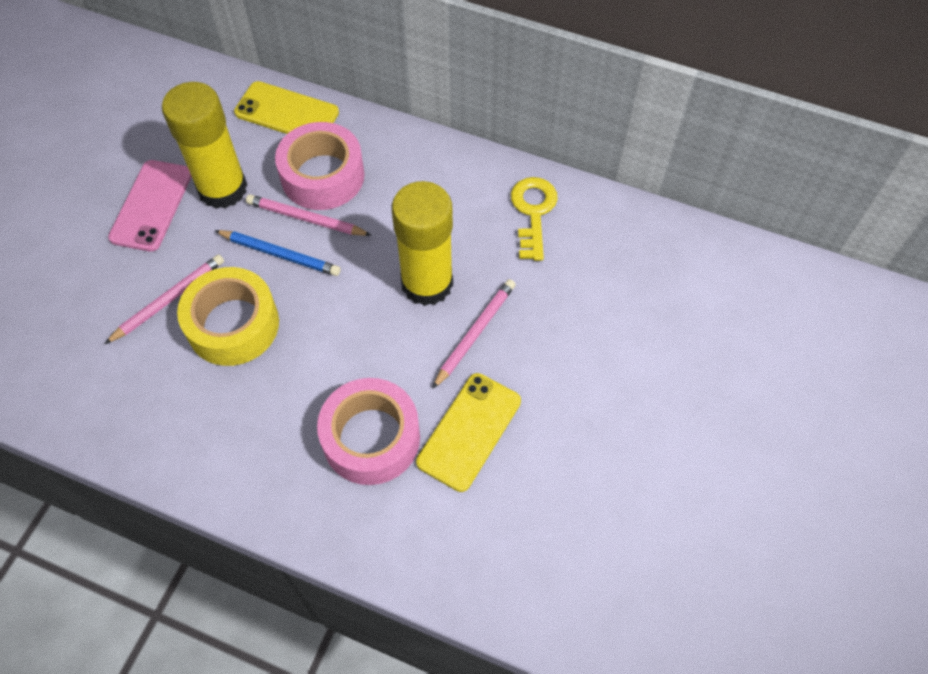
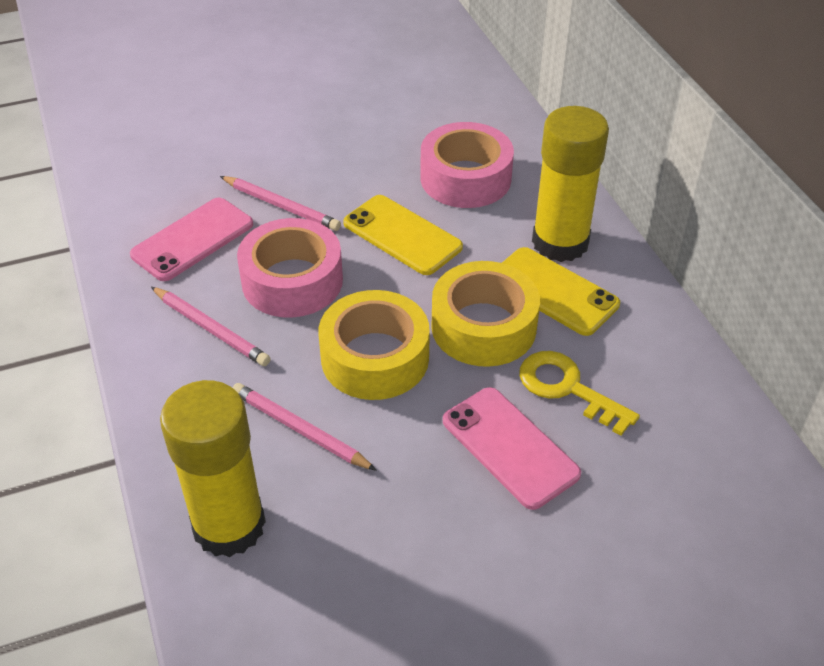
blue pencil: [215,230,341,276] = 1 -> none = 0
pink phone: [108,160,192,252] = 1 -> [130,198,253,281] [443,387,581,510] = 2
yellow tape: [177,267,279,366] = 1 -> [319,290,430,400] [431,261,540,367] = 2

